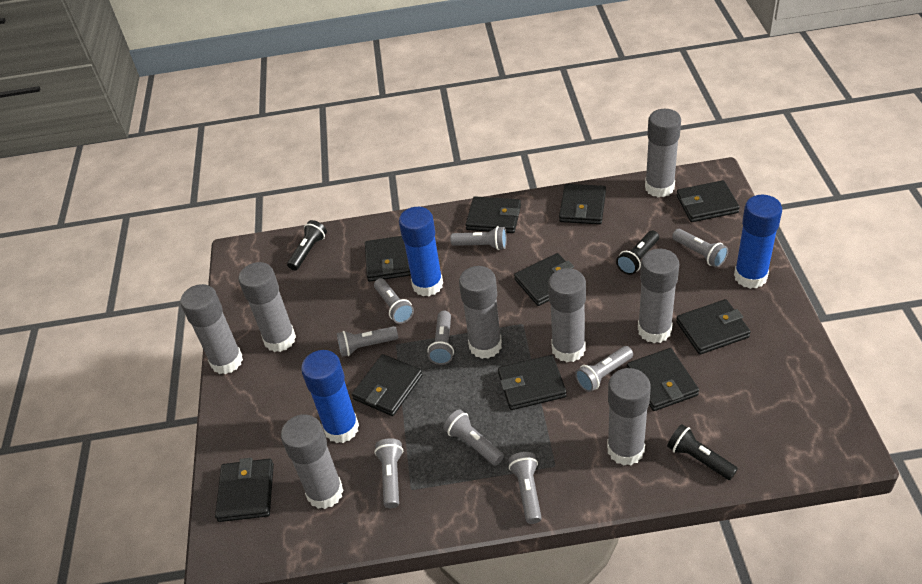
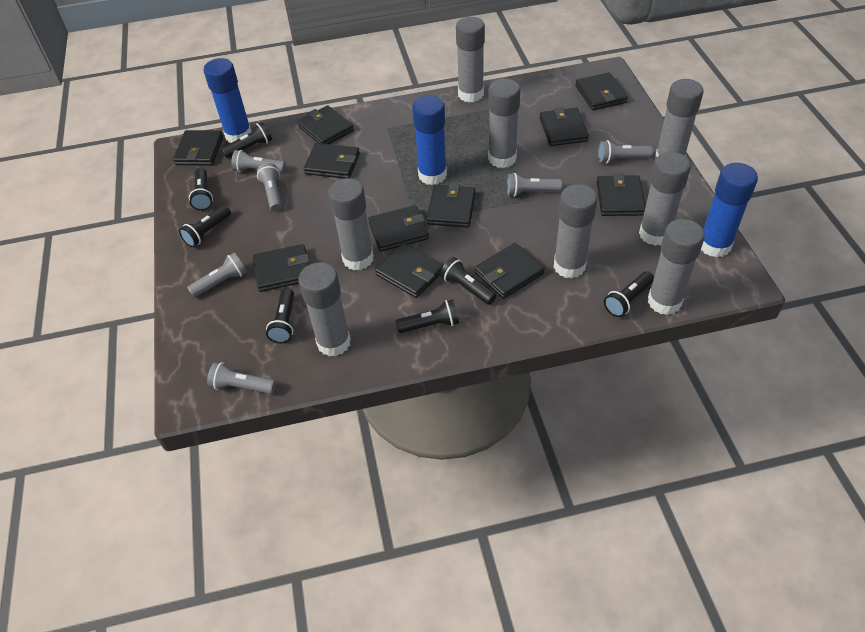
black flashlight: [287,220,327,270] [616,230,659,275] [667,424,738,480] = 3 -> [179,205,231,247] [189,168,213,211] [221,122,272,158] [266,288,294,343] [396,299,459,333] [440,257,496,305] [604,271,654,317] = 7
black wallet: [215,458,274,522] [352,354,423,416] [365,236,411,282] [466,197,521,233] [498,355,567,410] [514,253,574,306] [559,184,606,224] [627,348,699,411] [676,299,751,355] [677,180,740,222] = 10 -> [173,130,223,166] [253,244,310,292] [297,105,354,144] [304,143,360,179] [368,205,429,252] [375,243,443,298] [427,183,475,228] [475,243,545,299] [540,107,589,146] [575,73,628,110] [596,173,646,216] = 11
grey flashlight: [337,326,398,357] [374,278,414,324] [374,438,403,508] [427,311,454,365] [443,409,504,466] [450,226,507,250] [509,452,542,524] [575,346,633,392] [672,229,728,267] = 9 -> [187,253,247,297] [207,362,276,394] [231,150,286,173] [257,163,282,212] [507,173,562,197] [598,140,653,164] = 6

